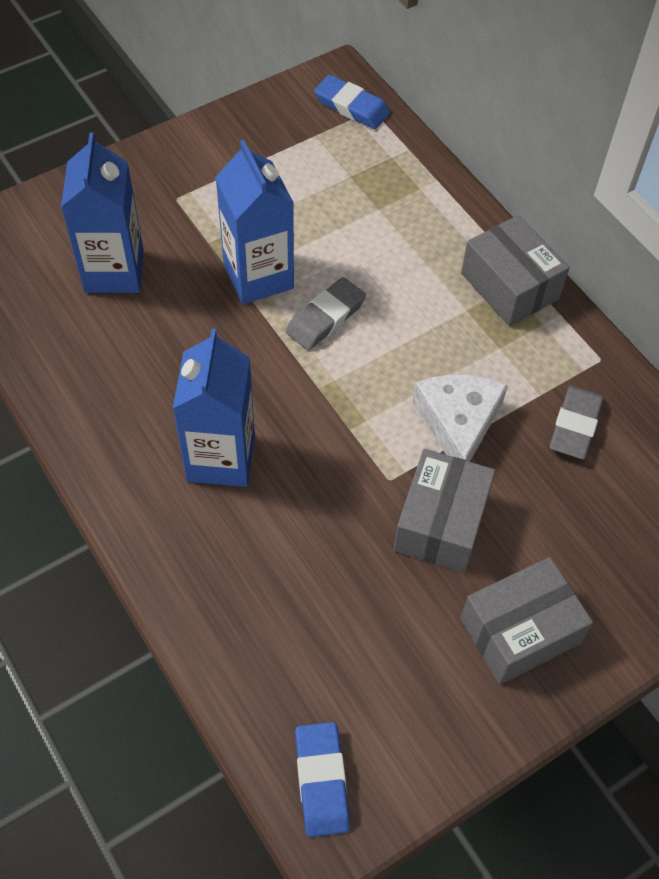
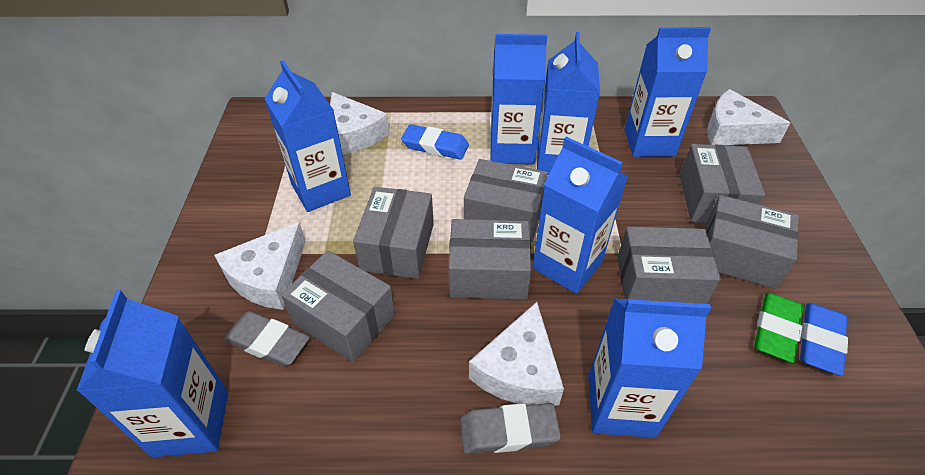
blue carton: [61,132,144,293] [173,329,255,487] [215,140,294,304] = 3 -> [77,290,228,457] [265,60,351,212] [490,34,547,165] [532,137,627,294] [537,32,600,175] [588,298,711,438] [624,27,711,157] = 7
green eraser: none = 0 -> [754,293,803,363] = 1
grey box: [394,449,495,572] [460,557,593,684] [461,215,569,326] = 3 -> [281,250,395,362] [353,187,434,279] [449,219,532,300] [464,159,548,242] [617,227,721,304] [680,144,765,223] [705,195,799,289] = 7
white cheese: [412,374,508,462] = 1 -> [214,222,306,310] [330,92,390,154] [469,302,564,406] [707,89,790,145] = 4

